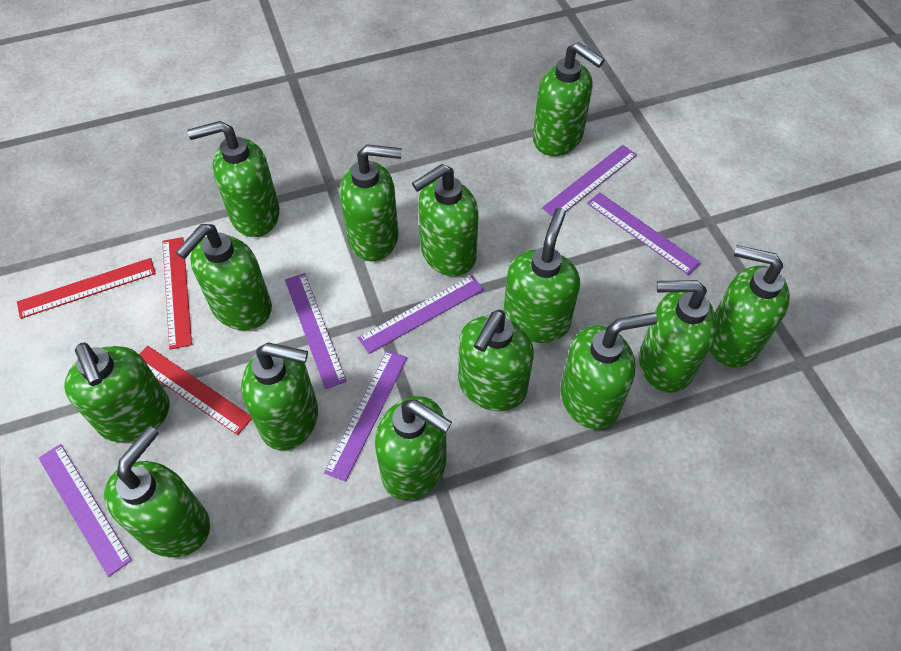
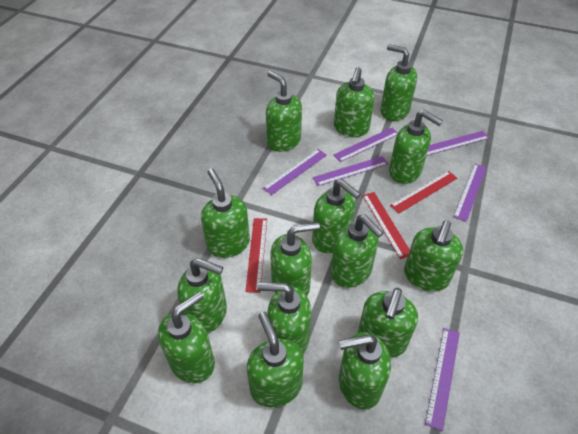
green soap dispenser: [64,342,170,442] [104,426,210,558] [176,224,272,330] [187,121,280,237] [241,342,318,450] [340,144,402,261] [375,396,452,500] [412,164,479,276] [458,310,534,411] [504,208,580,343] [533,42,604,156] [560,313,657,430] [639,280,717,393] [709,245,790,367] = 14 -> [158,292,215,383] [177,258,227,333] [201,169,250,258] [246,312,304,408] [257,282,311,354] [266,71,302,152] [270,222,320,296] [312,179,361,253] [331,215,384,288] [334,67,374,137] [339,332,391,409] [358,288,418,358] [380,44,417,121] [389,110,443,184] [404,220,463,292] = 15

